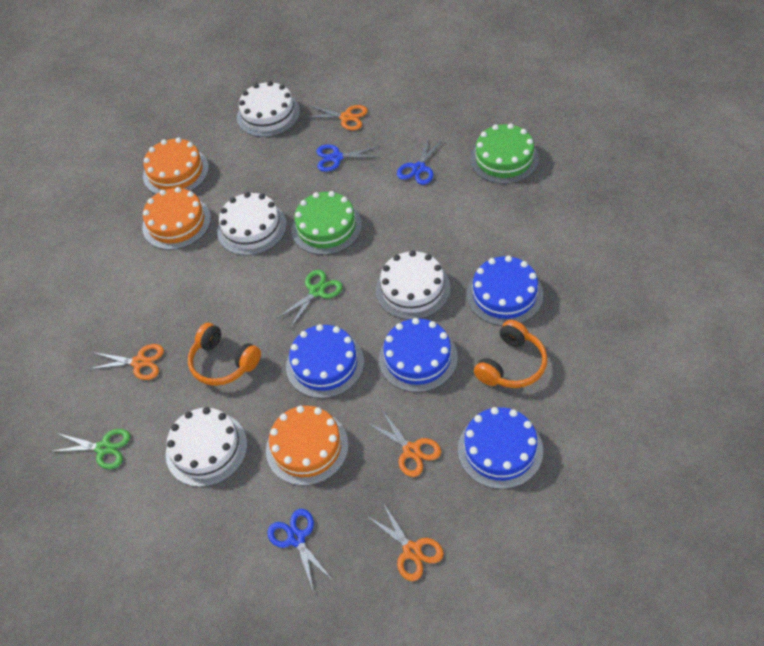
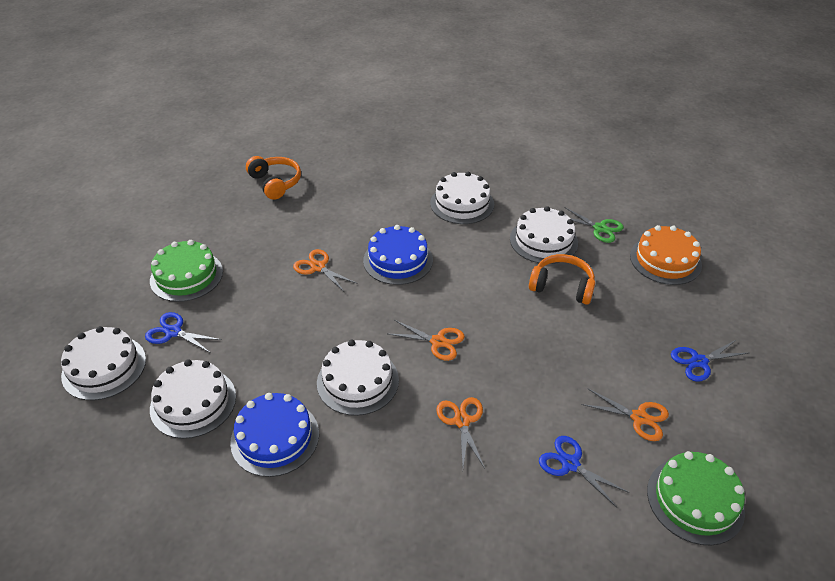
blue cake: [286,324,364,398] [379,318,458,392] [458,407,543,489] [467,256,544,326] = 4 -> [230,393,319,477] [363,225,433,285] = 2
green scissors: [50,429,131,469] [276,270,343,328] = 2 -> [564,207,624,243] = 1
orange cake: [142,187,211,250] [143,138,209,194] [266,406,349,486] = 3 -> [630,225,702,285] = 1
white cake: [166,407,247,487] [217,192,287,256] [237,81,300,137] [376,250,451,320] = 4 -> [61,326,146,400] [150,359,236,439] [317,340,399,416] [430,172,494,224] [510,206,578,264] = 5

